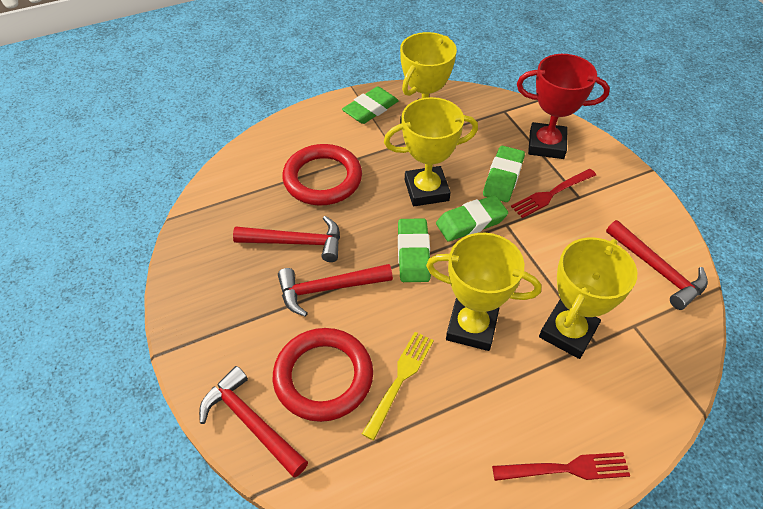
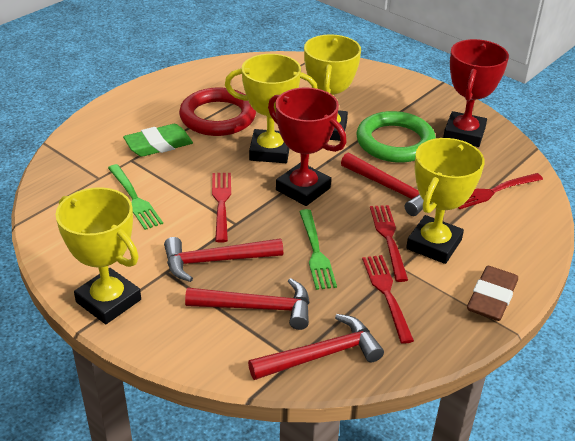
brown eraser: none = 0 -> [467,266,518,321] = 1
green eraser: [342,87,399,124] [398,218,431,282] [436,195,508,242] [483,146,525,202] = 4 -> [123,124,193,157] = 1
green fork: none = 0 -> [108,164,163,230] [299,209,337,290] = 2
green ring: none = 0 -> [356,111,436,163] = 1
red fork: [492,452,630,481] [511,169,596,218] = 2 -> [212,173,231,243] [362,255,414,344] [370,205,408,282] [458,173,543,209] = 4
red ring: [273,328,373,422] [282,144,362,205] = 2 -> [179,87,256,136] = 1
red trophy: [517,54,610,159] = 1 -> [268,87,347,206] [443,39,509,147] = 2
yellow fork: [362,332,434,440] = 1 -> none = 0

